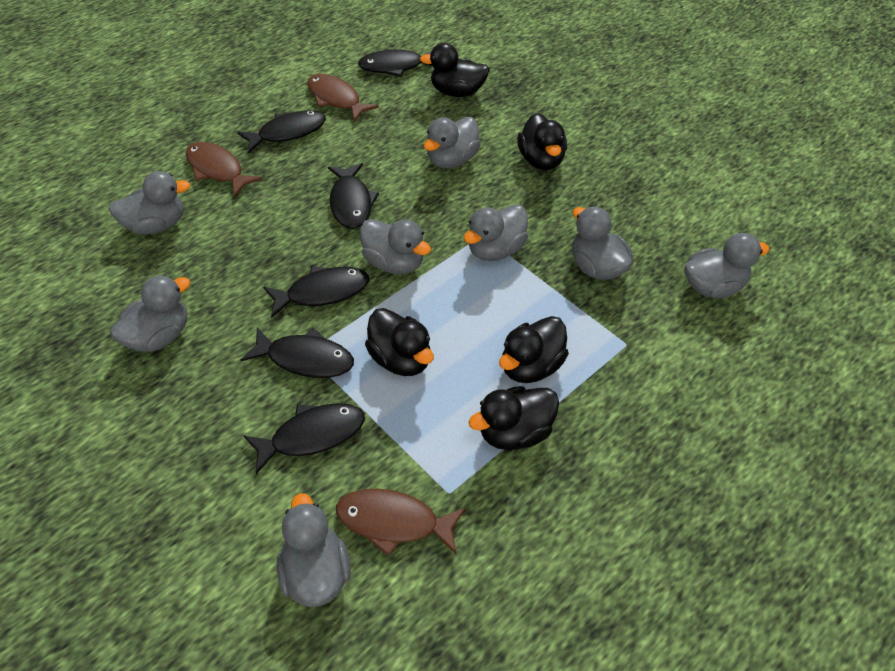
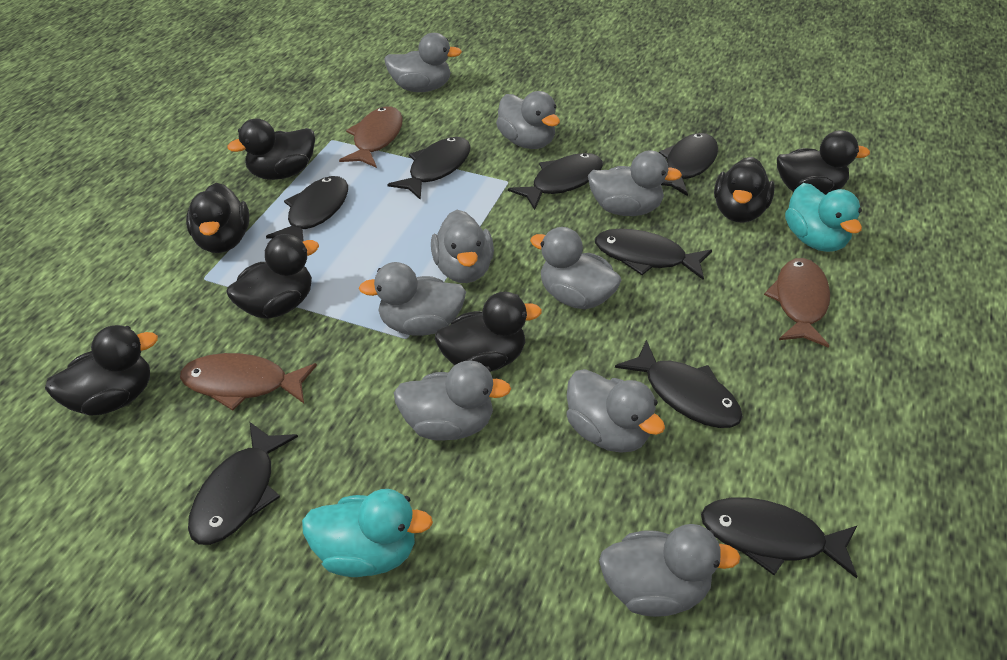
black duck: [365,308,434,376] [420,43,490,97] [468,386,559,450] [499,316,569,383] [517,113,567,170] = 5 -> [45,325,158,416] [186,183,249,253] [226,234,319,319] [227,119,315,180] [435,292,542,372] [714,157,775,223] [777,130,870,195] = 7
black fish: [237,110,326,153] [241,328,354,378] [244,403,365,474] [263,266,369,318] [328,163,379,229] [358,49,432,77] = 6 -> [188,422,298,545] [266,176,348,242] [387,137,471,200] [508,153,603,210] [595,229,712,280] [615,340,743,428] [659,133,718,196] [701,497,858,578] = 8
grey duck: [109,171,191,234] [110,275,191,352] [277,493,351,607] [360,219,431,274] [424,117,481,169] [464,204,528,261] [572,207,632,280] [684,233,770,298] = 8 -> [359,262,466,336] [384,33,462,92] [394,360,511,441] [431,210,494,283] [496,91,560,149] [530,227,622,309] [566,369,665,453] [588,150,682,216] [599,524,740,617] = 9
turquoise duck: none = 0 -> [302,489,433,577] [785,183,862,252] = 2

